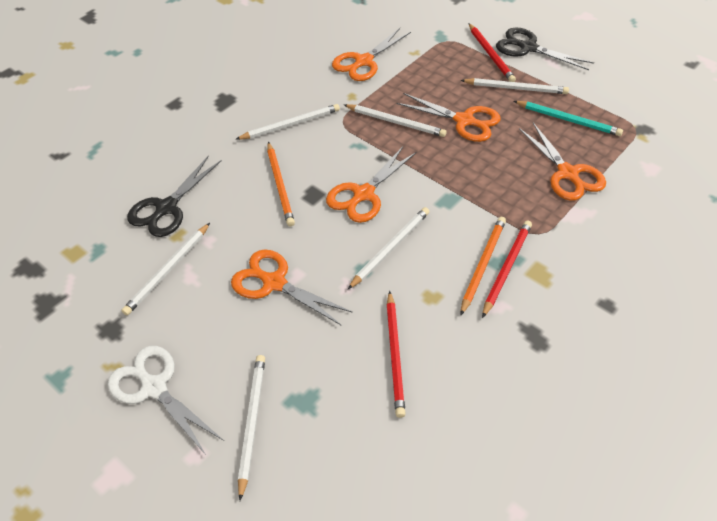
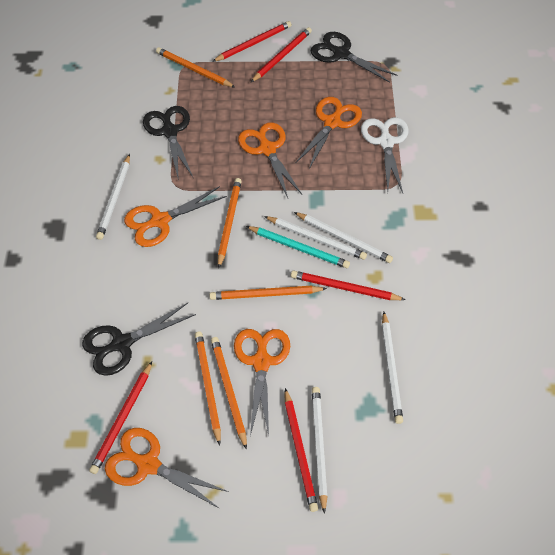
black scissors: [127,155,221,237] [496,28,594,70] = 2 -> [82,303,196,376] [143,106,194,181] [310,32,398,83] = 3
orange pencil: [267,142,295,226] [460,217,506,316] = 2 -> [156,47,236,88] [195,331,221,446] [209,286,327,300] [211,337,247,450] [218,178,242,269] = 5
red pencil: [387,291,406,418] [469,23,516,82] [482,220,532,318] = 3 -> [89,361,152,474] [212,21,292,62] [251,27,312,82] [285,388,318,512] [291,271,406,300] = 5
white pencil: [122,223,210,315] [235,104,340,140] [238,355,265,501] [344,104,447,137] [348,207,430,289] [461,78,569,94] = 6 -> [96,154,130,240] [264,216,367,260] [294,212,393,263] [312,387,328,514] [382,312,403,424] = 5

